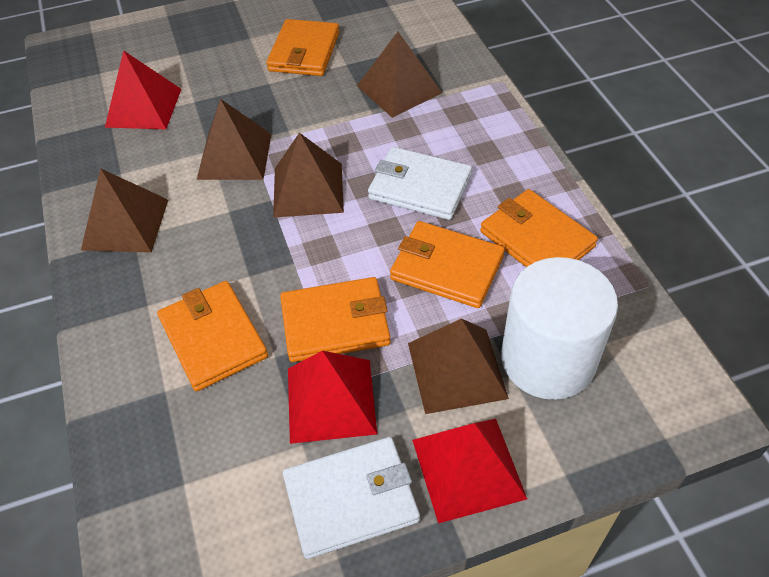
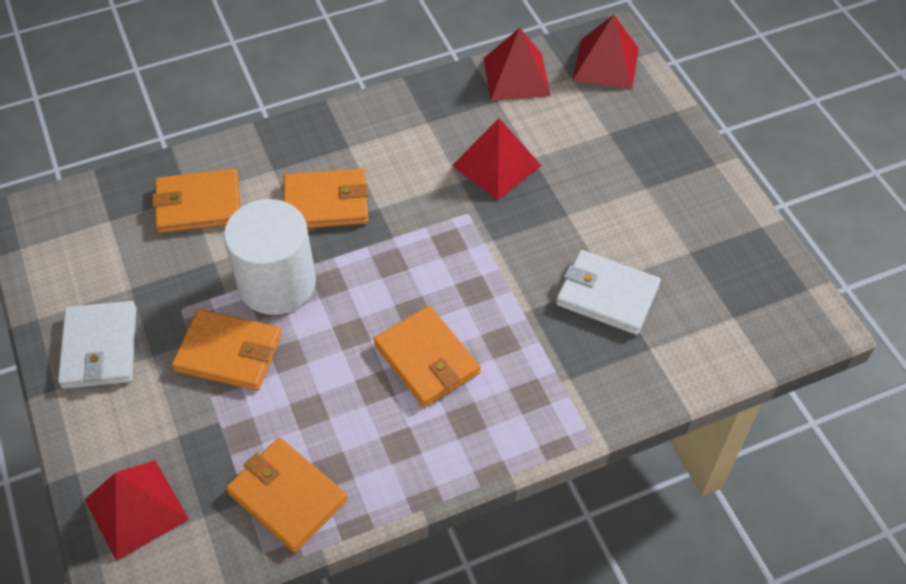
brown pyramid: [81,168,168,253] [197,99,272,180] [273,133,344,218] [357,32,442,118] [408,319,509,414] = 5 -> none = 0
red pyramid: [105,50,181,129] [288,351,377,444] [412,419,527,523] = 3 -> [84,460,189,561] [452,118,541,200] [484,28,550,100] [573,15,639,89] = 4

